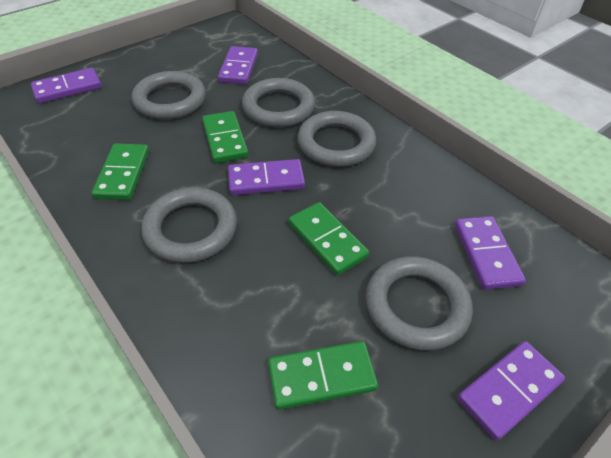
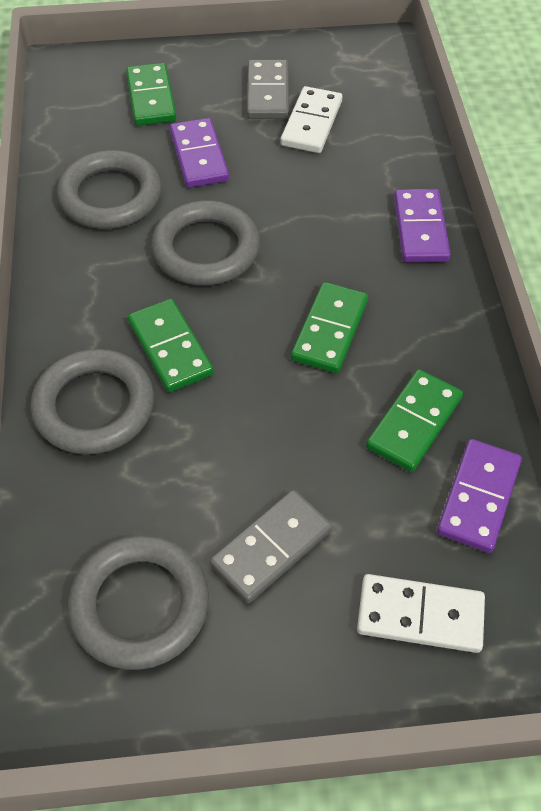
grey domino: none = 0 -> [210,490,332,603] [247,60,289,119] = 2
grey ring: [132,71,206,120] [141,188,237,263] [242,78,315,127] [298,111,376,167] [366,256,473,351] = 5 -> [30,349,154,455] [57,150,161,229] [68,535,209,670] [151,200,260,286] = 4
purple domino: [31,68,102,103] [218,46,258,84] [228,159,305,195] [455,216,526,290] [457,341,565,441] = 5 -> [170,118,229,188] [394,189,451,262] [437,439,522,553] = 3
white domino: none = 0 -> [281,86,342,153] [357,574,485,653] = 2

